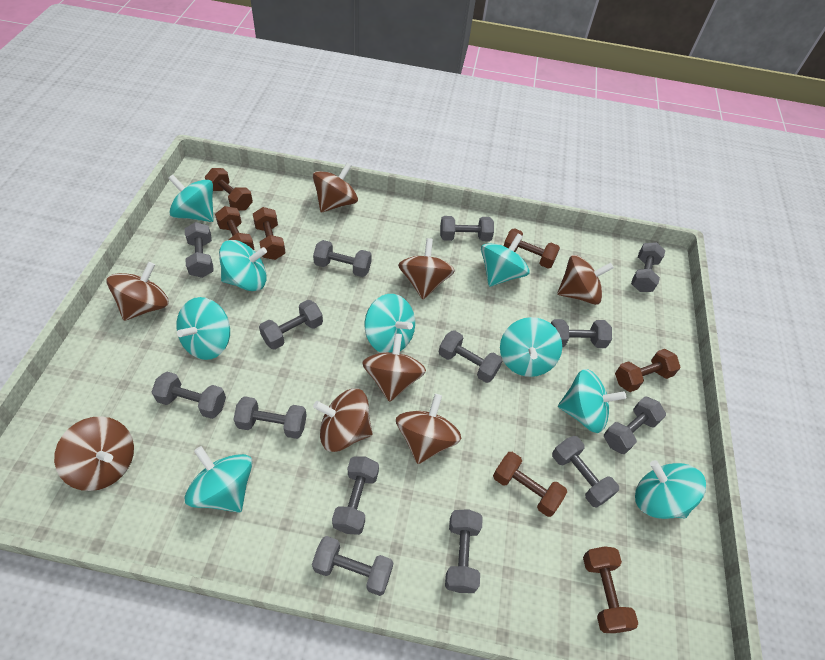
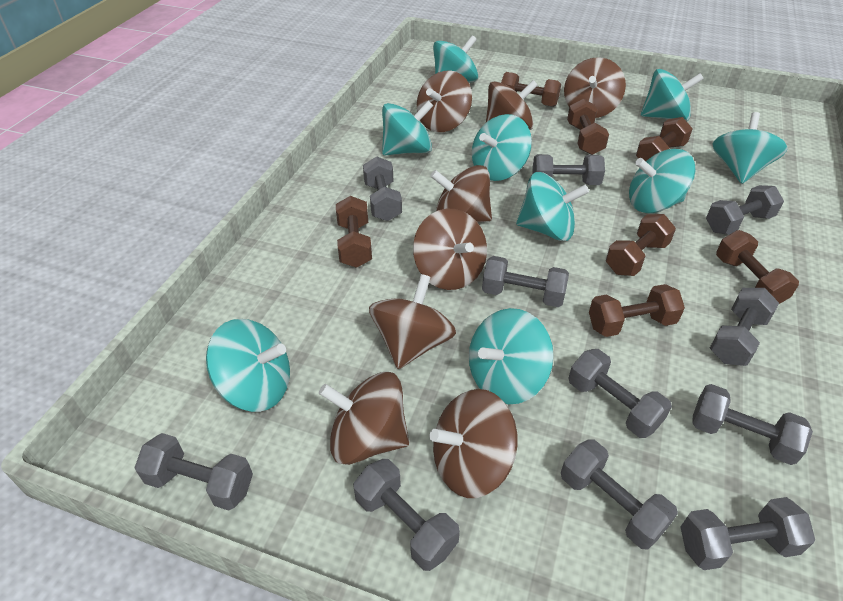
grey dumbbell: [151,372,226,419] [185,222,214,278] [233,396,307,439] [259,300,323,350] [312,536,393,596] [313,240,372,277] [332,457,379,535] [439,330,503,383] [440,216,494,241] [445,509,483,593] [551,319,612,348] [552,436,619,508] [604,396,666,454] [631,242,665,292] = 14 -> [134,433,253,511] [353,459,460,571] [363,156,402,221] [482,256,569,307] [532,154,605,185] [561,439,678,550] [569,349,672,438] [681,497,815,570] [692,384,813,465] [706,185,784,235] [710,288,779,366] = 11

